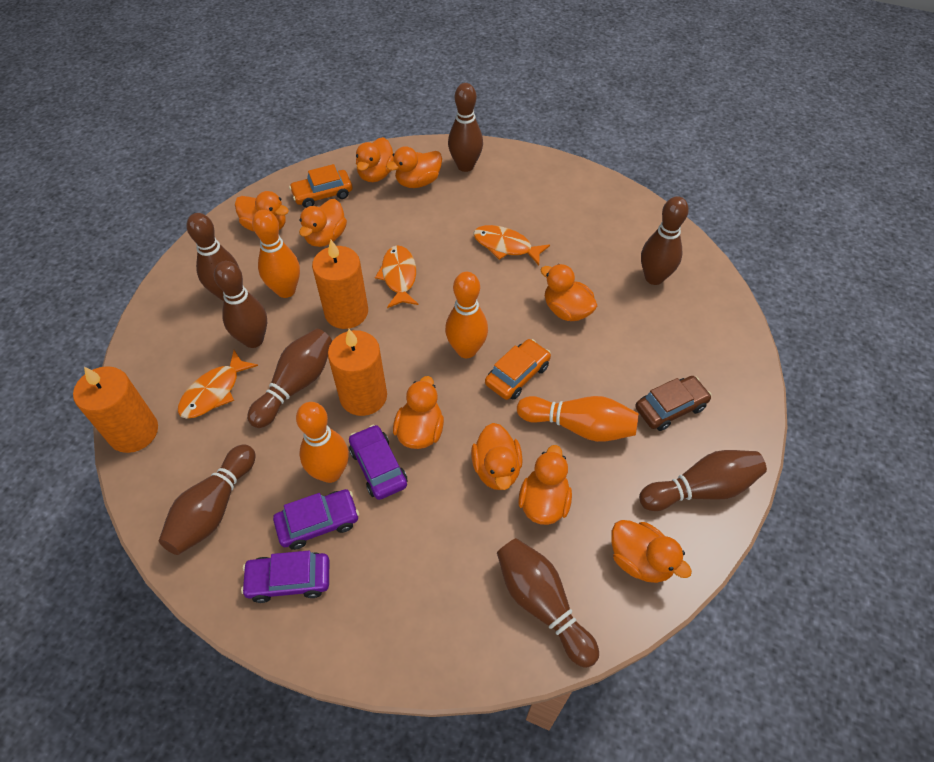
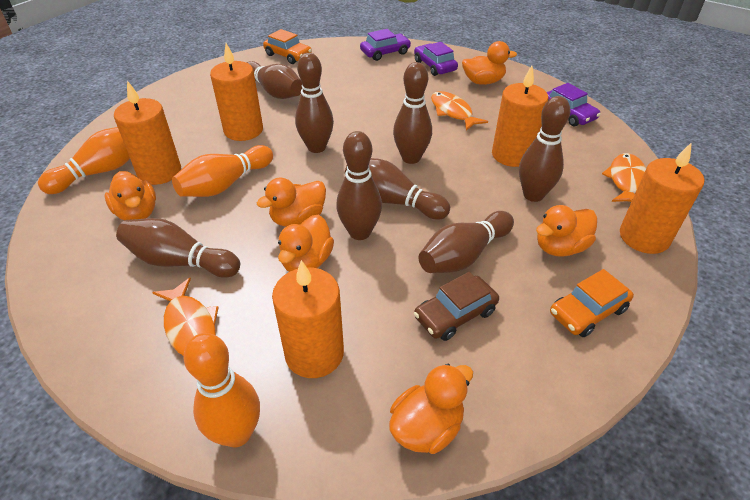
orange bowling pin: [252,210,300,298] [296,402,349,483] [445,272,488,358] [517,396,639,442] = 4 -> [38,127,130,194] [172,145,273,197] [183,333,260,447] = 3
orange candle: [73,366,158,453] [312,240,368,329] [328,329,387,416] = 3 -> [114,81,181,185] [210,43,263,141] [272,260,344,378] [492,66,548,167] [620,142,704,254] = 5
orange duck: [235,191,289,232] [299,199,347,247] [356,137,393,182] [386,146,442,188] [393,376,444,449] [471,423,523,490] [518,445,572,525] [541,264,597,321] [611,520,692,583] = 9 -> [105,171,156,220] [257,178,326,227] [278,215,334,272] [389,364,473,454] [462,41,517,85] [536,205,597,257] = 6

